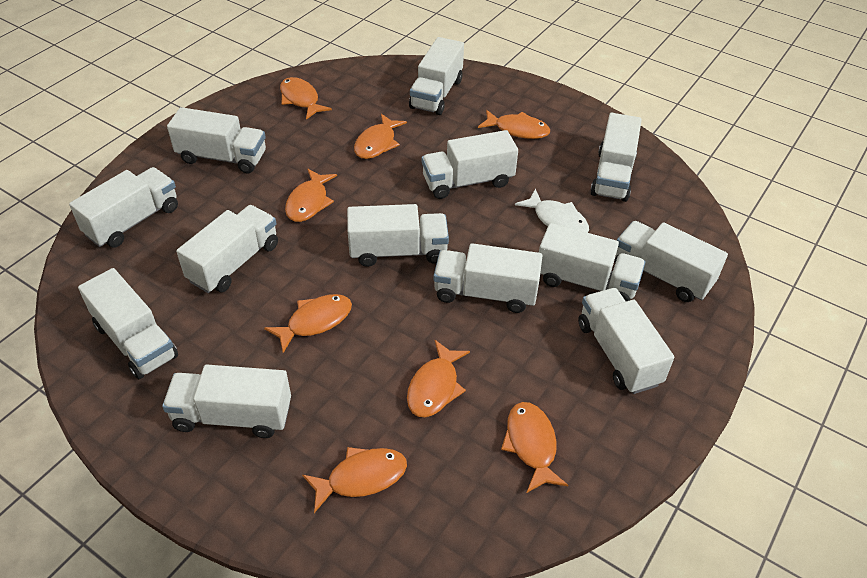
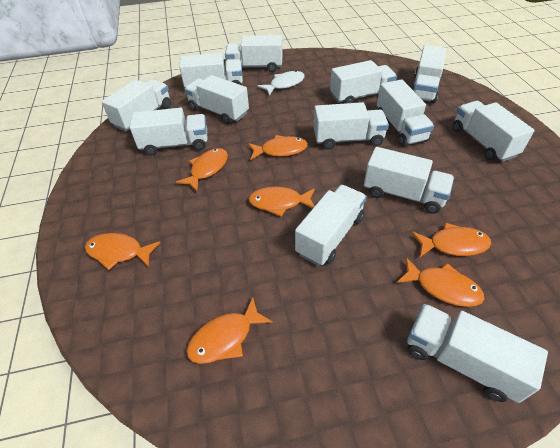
orange fish: [264,294,352,353] [280,77,332,120] [285,169,337,222] [302,447,407,513] [354,114,407,159] [407,340,470,417] [478,110,550,139] [501,402,568,493] = 8 -> [85,233,161,270] [176,148,228,191] [186,297,273,364] [248,135,308,160] [248,187,315,217] [397,257,485,307] [412,223,491,257] = 7

